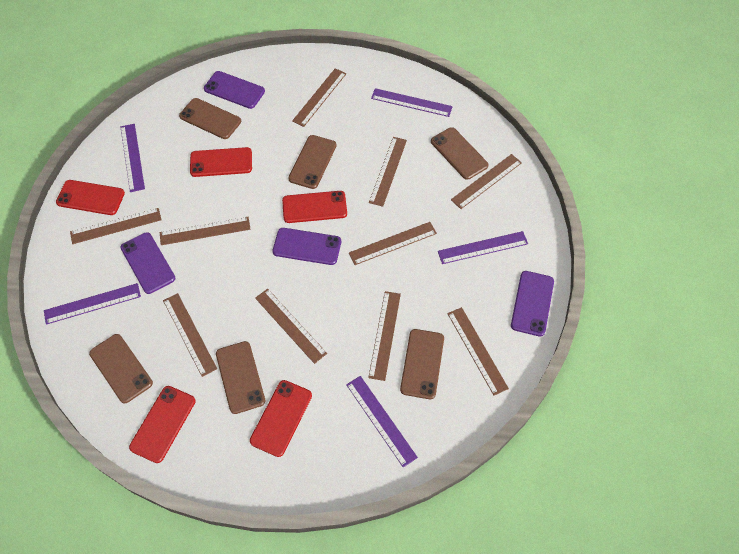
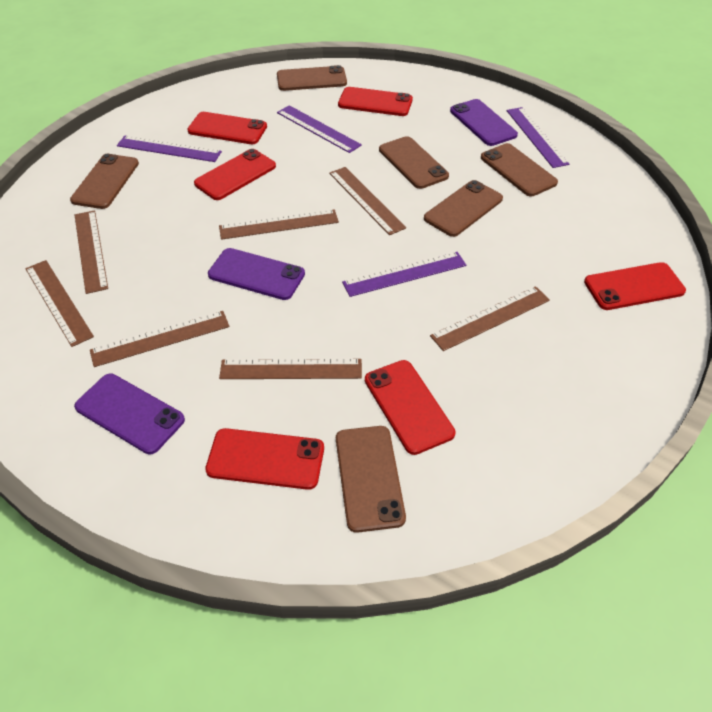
brown ruler: [70,208,162,244] [160,217,250,245] [163,293,217,377] [255,289,327,364] [292,68,346,127] [349,222,437,265] [368,291,401,381] [369,137,407,207] [447,307,509,396] [451,154,522,209] = 10 -> [25,260,94,347] [75,210,108,294] [90,311,230,367] [219,209,339,240] [219,359,362,379] [329,167,406,235] [430,286,550,351] = 7
purple phone: [120,232,175,294] [204,71,265,109] [272,228,341,265] [511,271,554,337] = 4 -> [74,374,185,454] [208,248,305,300] [450,99,518,146] = 3
purple ruler: [44,283,141,325] [121,124,145,192] [346,376,418,467] [371,88,453,117] [438,231,528,264] = 5 -> [117,136,222,162] [277,105,362,153] [342,252,466,297] [507,107,569,168] = 4
red phone: [56,180,125,215] [129,386,196,463] [190,147,252,177] [250,380,312,457] [282,191,347,223] = 5 -> [187,112,267,144] [194,149,276,200] [205,428,324,490] [338,87,413,116] [365,360,456,455] [584,262,686,310] = 6

